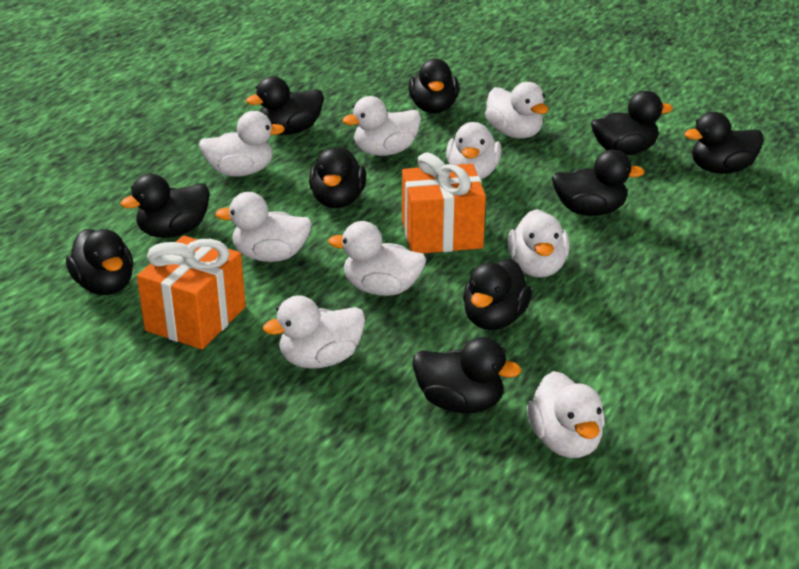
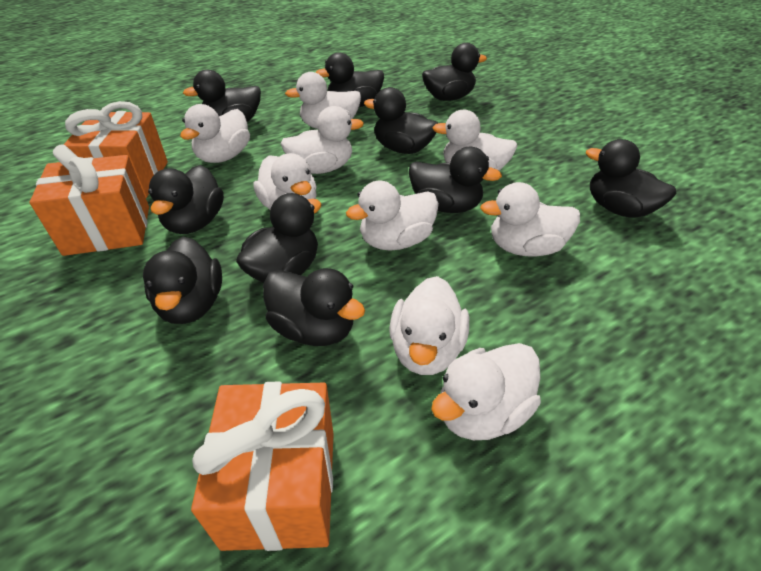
orange gift: [137,236,246,349] [402,152,486,253] = 2 -> [30,144,149,256] [63,101,168,198] [191,382,334,551] = 3

